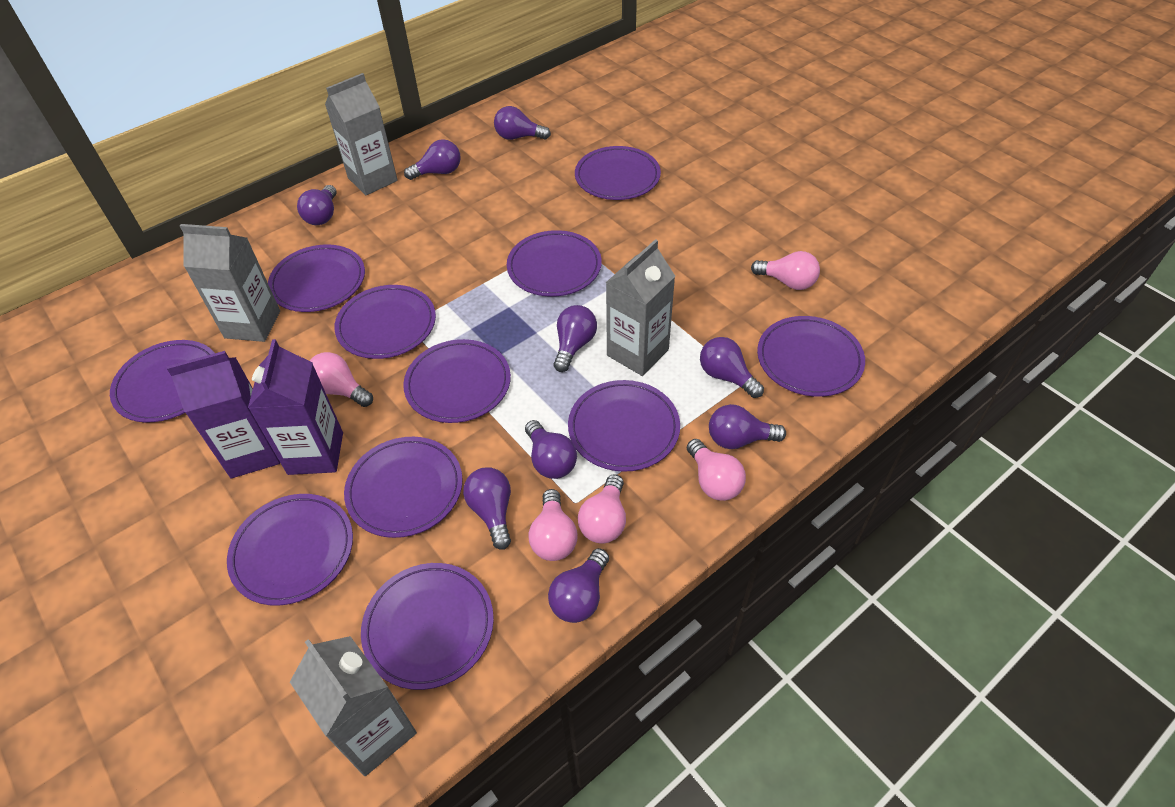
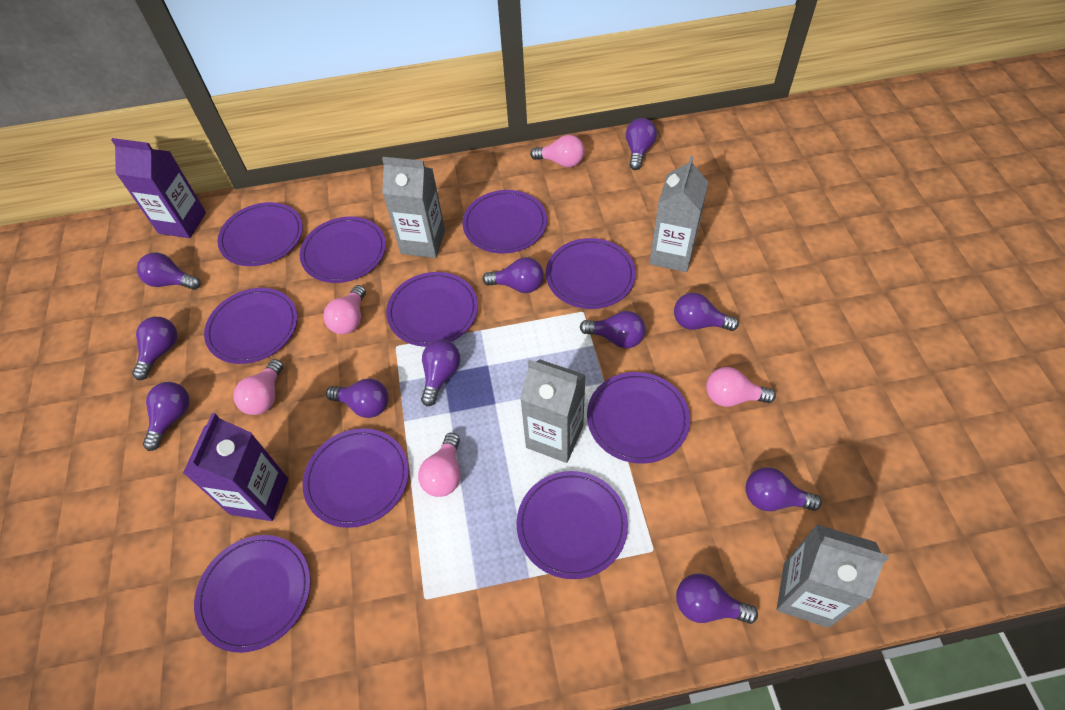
purple light bulb: [297,185,336,225] [404,139,461,180] [463,467,511,550] [494,106,551,140] [525,420,577,479] [548,548,609,623] [554,305,597,372] [700,337,764,398] [709,404,786,449] = 9 -> [132,317,177,380] [137,252,201,290] [143,382,190,451] [326,378,389,418] [421,340,460,406] [483,257,544,293] [580,311,646,348] [626,118,657,170] [674,293,739,331] [676,574,758,624] [746,467,822,511] = 11
purple plate: [110,340,214,422] [227,494,353,606] [268,244,365,312] [334,285,436,359] [344,437,463,538] [361,563,494,690] [403,339,511,423] [507,230,602,297] [568,380,680,472] [575,146,661,200] [757,316,865,397] = 11 -> [194,535,311,653] [204,288,297,364] [217,202,303,266] [300,217,386,283] [303,428,409,528] [386,272,478,347] [462,190,547,254] [516,471,628,579] [546,238,636,309] [587,372,690,464] = 10

